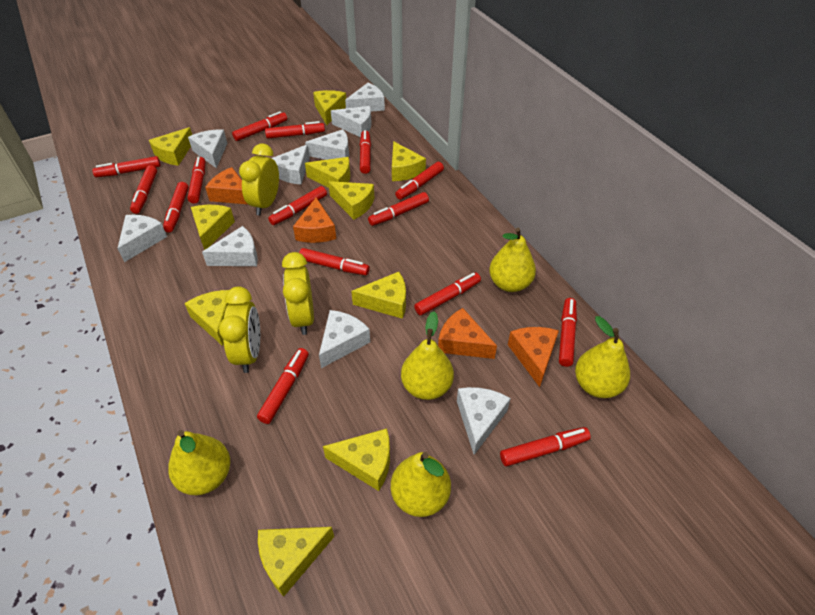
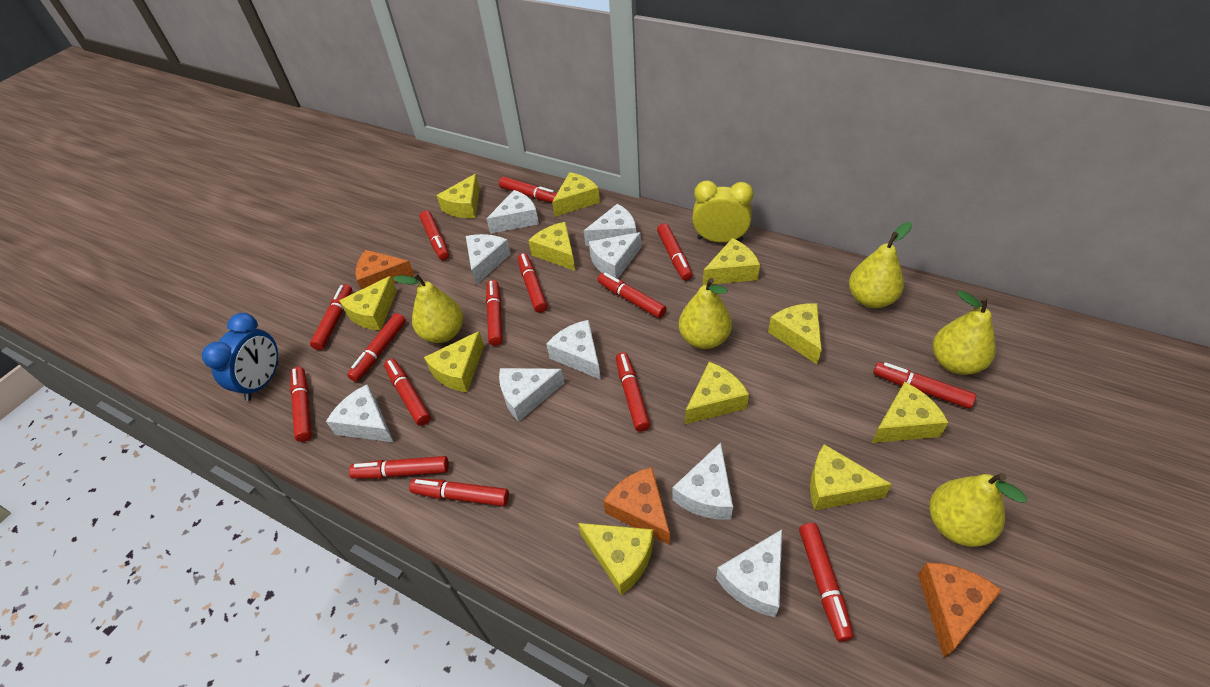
blue clock: none = 0 -> [202,313,278,401] = 1
orange cheese: [205,167,247,204] [293,198,336,243] [438,308,497,359] [508,327,559,387] = 4 -> [355,250,414,290] [603,467,670,545] [918,562,1002,658] = 3
yellow cheese: [149,127,192,166] [184,290,229,346] [191,205,235,250] [258,527,334,597] [305,157,350,188] [313,90,346,125] [323,428,390,491] [328,181,374,220] [351,272,406,319] [392,141,426,181] = 10 -> [339,276,397,331] [424,331,484,392] [436,174,480,218] [528,222,575,271] [552,172,600,217] [578,523,654,596] [685,362,749,424] [703,238,760,285] [768,303,822,365] [810,444,892,510] [872,382,949,443] = 11
yellow clock: [219,287,260,373] [239,143,279,215] [282,252,314,335] = 3 -> [692,180,754,242] = 1

